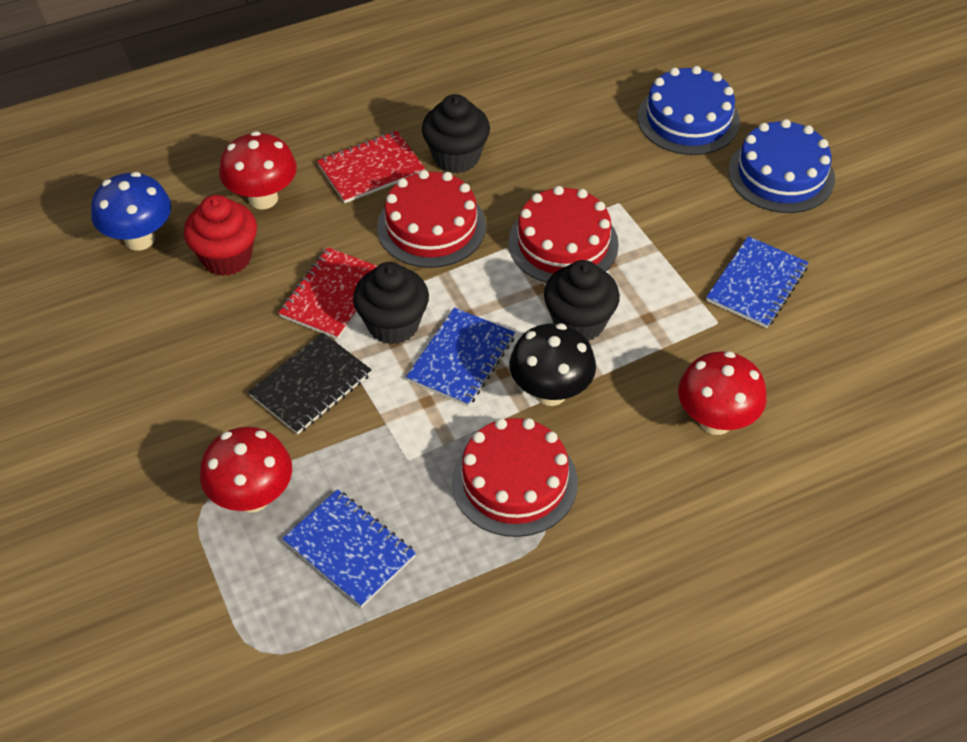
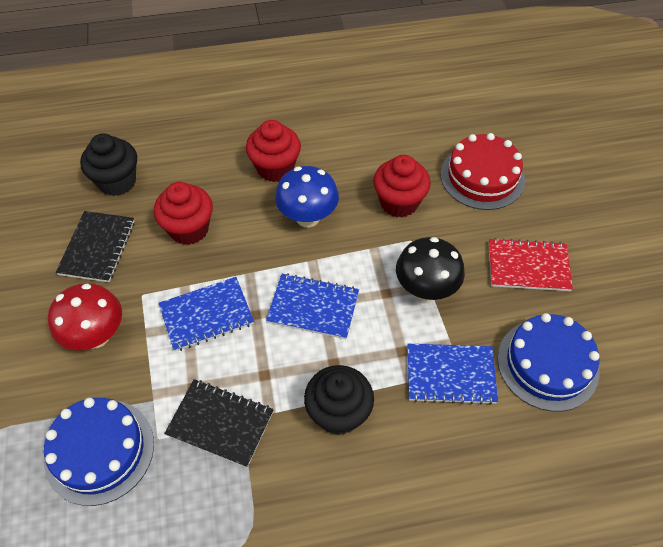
black cupcake: [353,262,429,345] [422,94,490,173] [544,260,620,341] = 3 -> [80,133,137,196] [304,365,374,435] = 2
black notebook: [248,333,372,434] = 1 -> [56,211,135,282] [164,379,274,468] = 2
red cake: [377,170,486,268] [452,418,578,537] [508,186,619,283] = 3 -> [441,133,525,210] = 1
red cupcake: [184,195,257,276] = 1 -> [154,182,213,245] [246,120,301,182] [373,155,431,218] = 3
red mushroom: [200,427,292,513] [219,131,297,209] [678,351,767,435] = 3 -> [48,283,122,350] = 1
red notebook: [278,247,377,339] [317,131,425,203] = 2 -> [489,238,573,291] = 1

